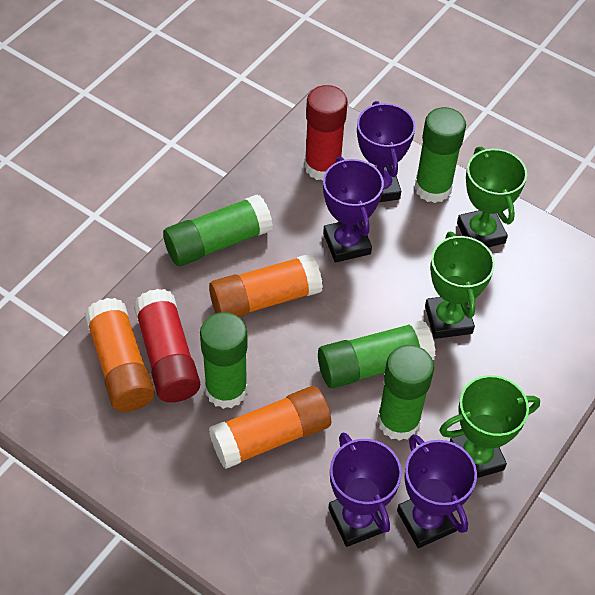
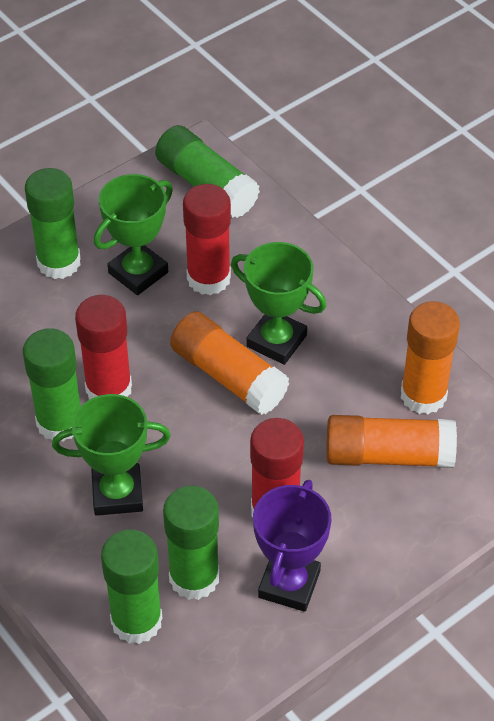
purple trophy: [323,157,384,262] [328,432,402,547] [357,101,416,202] [397,434,477,548] = 4 -> [253,480,331,612] = 1
red glue stick: [134,289,200,402] [304,85,348,180] = 2 -> [75,295,132,400] [183,184,231,295] [250,418,304,517] = 3

